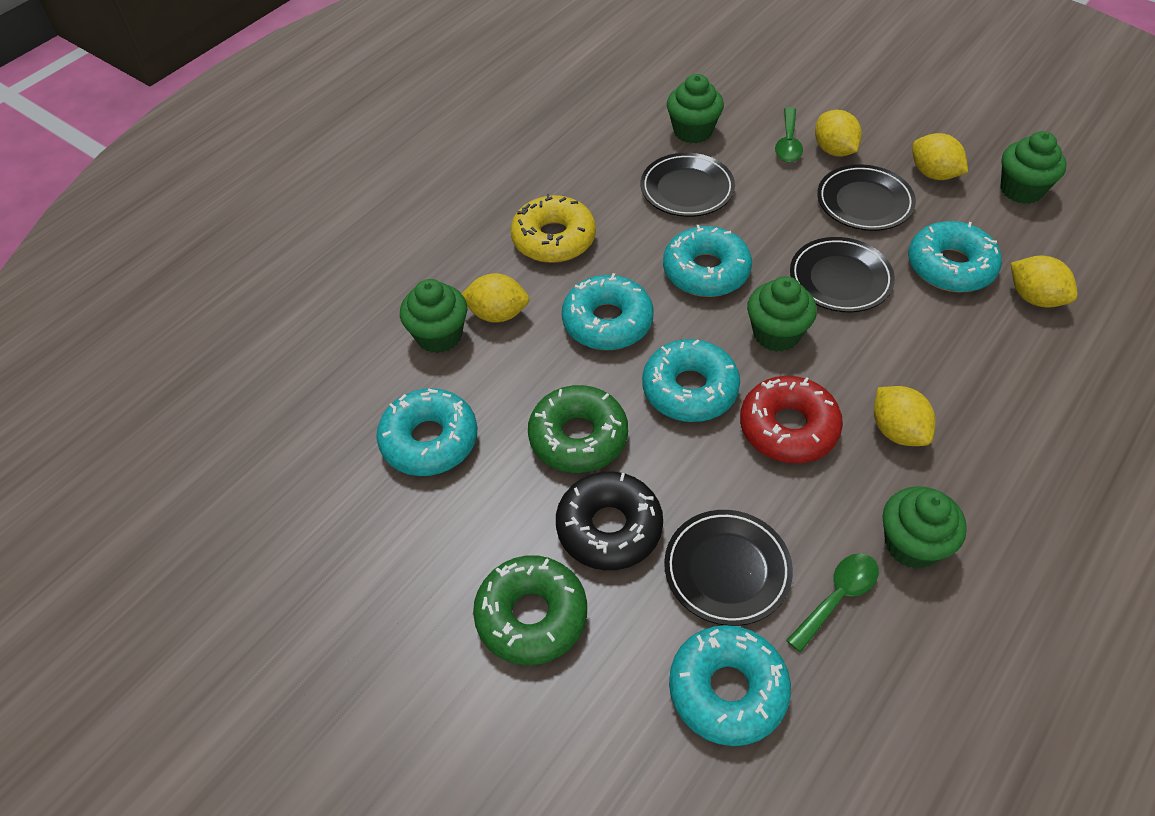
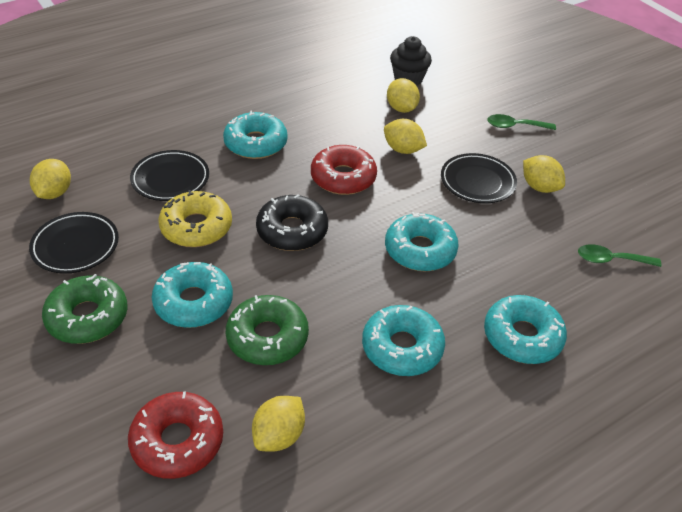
black cupcake: none = 0 -> [390,36,432,86] = 1
black plate: [641,153,735,217] [664,510,793,626] [790,237,895,312] [817,164,916,231] = 4 -> [29,212,119,274] [130,150,209,201] [441,153,517,203] = 3
green cupcake: [400,279,467,353] [667,74,724,143] [747,276,817,352] [882,486,967,569] [1000,131,1067,204] = 5 -> none = 0
red donut: [740,376,843,463] = 1 -> [128,392,223,479] [311,145,377,195] = 2
turquoise donut: [377,388,477,476] [562,273,653,350] [642,339,740,422] [663,225,752,297] [669,625,791,746] [908,221,1002,292] = 6 -> [152,262,233,328] [223,111,288,159] [362,305,445,376] [385,212,459,272] [484,295,567,364] = 5

